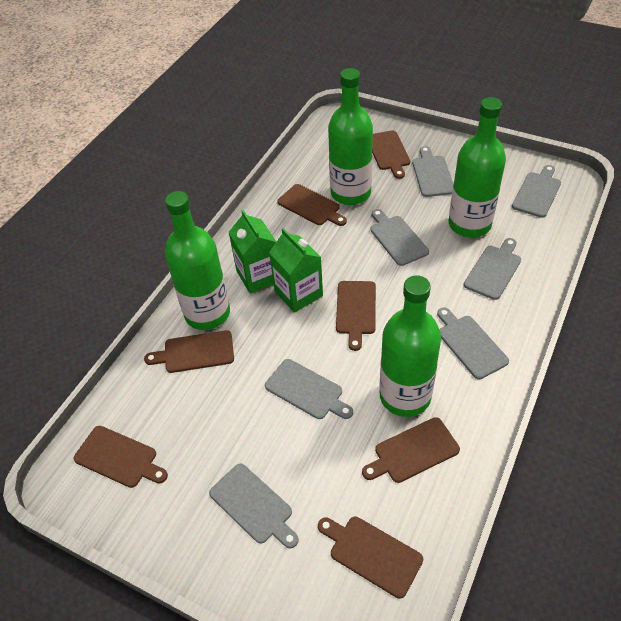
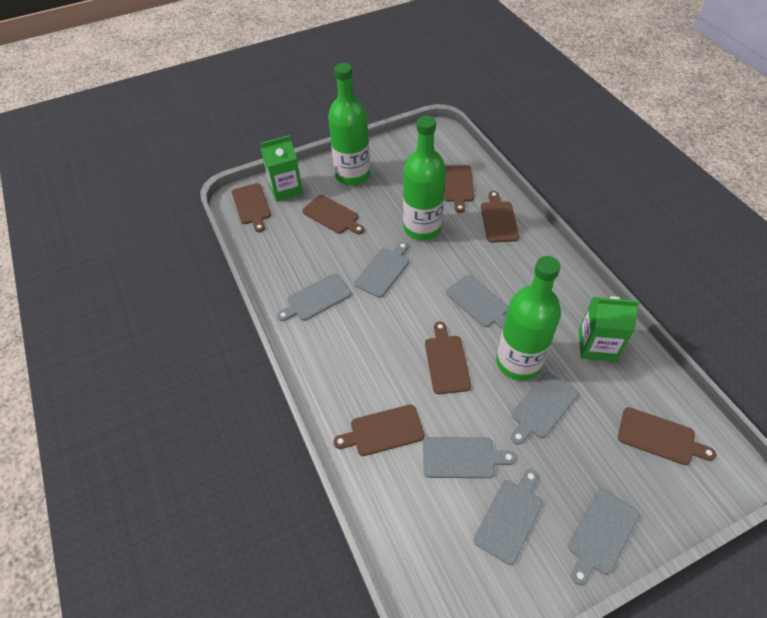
green bottle: [165,191,230,330] [328,68,373,205] [380,275,441,417] [448,97,506,238] = 4 -> [328,63,370,185] [403,116,446,241] [496,256,561,381] = 3

